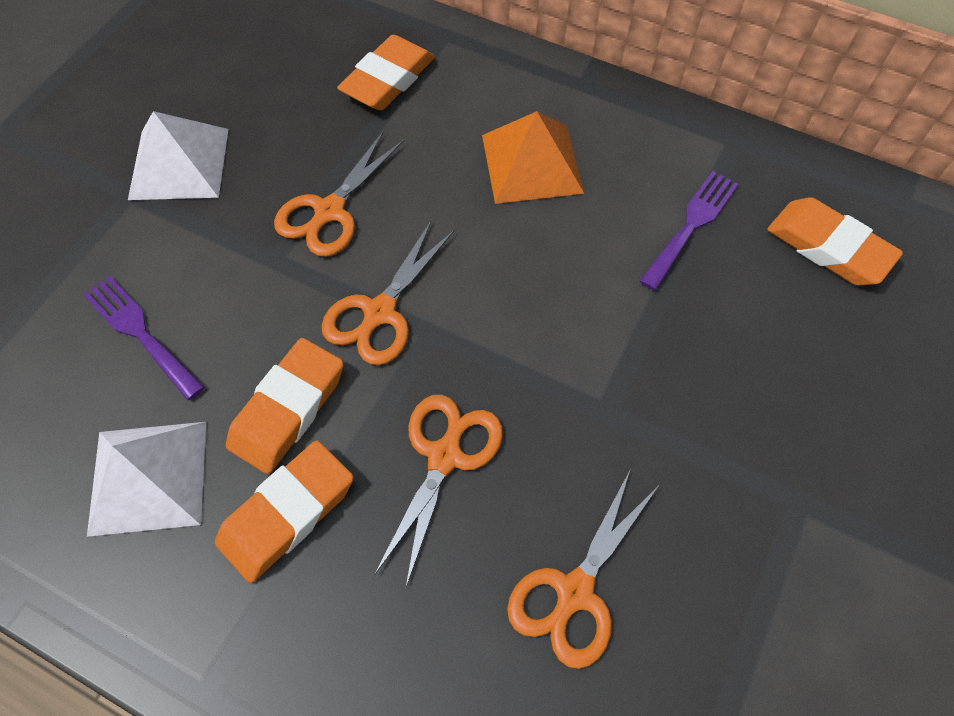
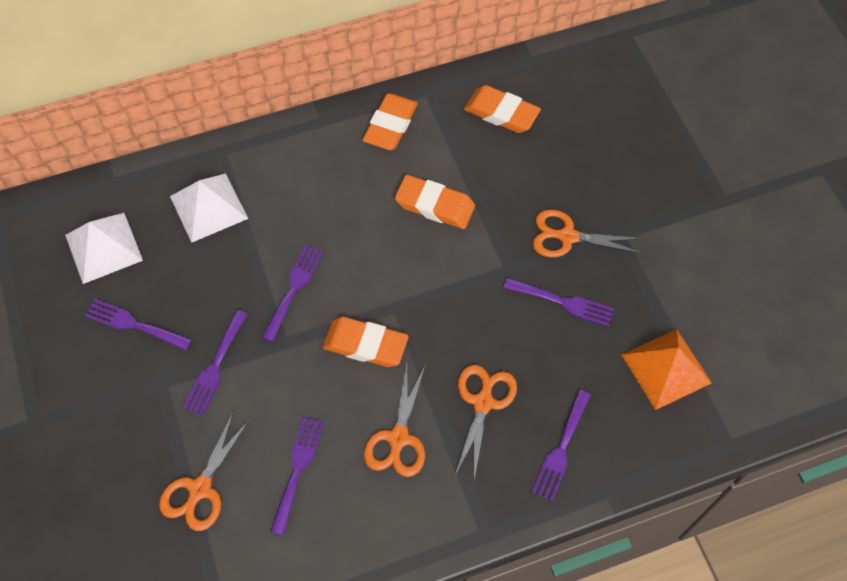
purple fork: [83,276,205,400] [639,171,738,291] = 2 -> [85,299,192,351] [183,310,248,416] [261,245,324,342] [270,417,324,535] [503,278,614,327] [531,390,591,502] = 6

